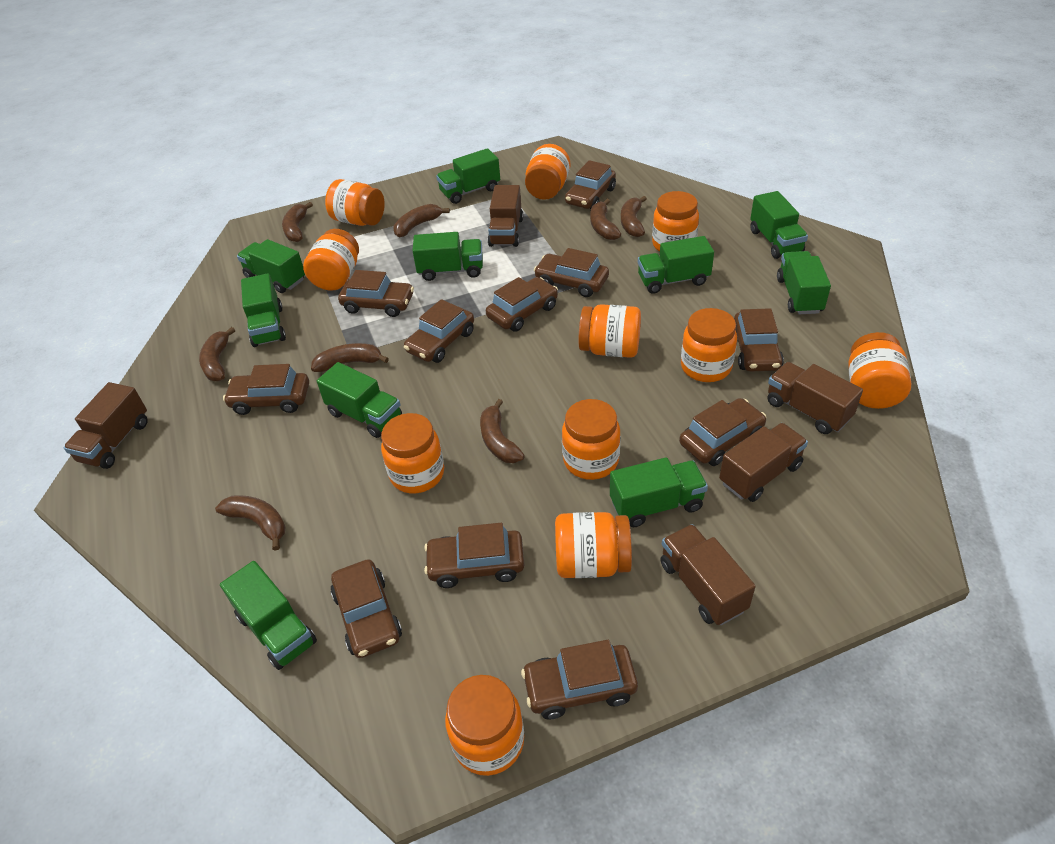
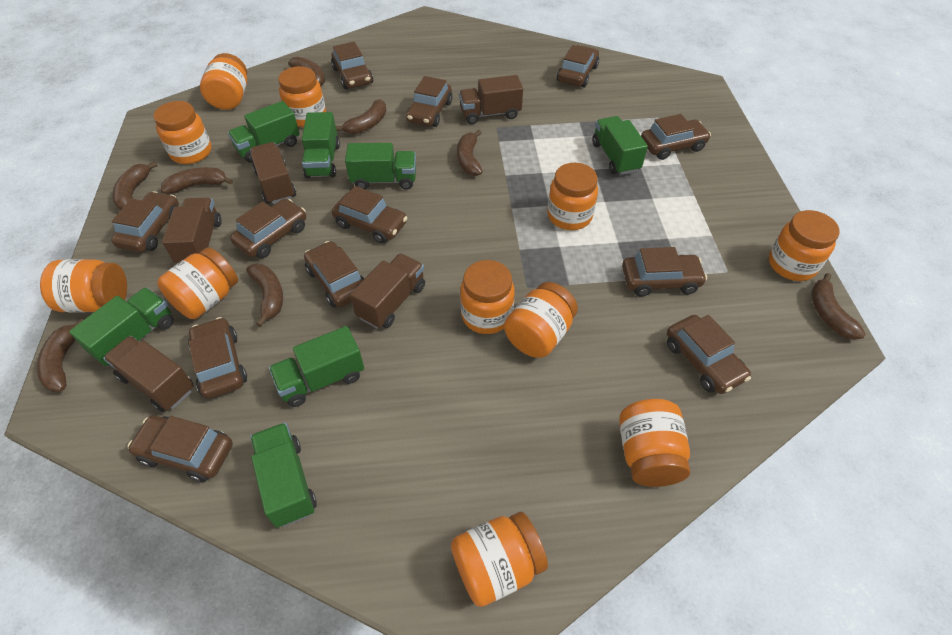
brown car: [223,364,309,415] [330,559,402,658] [338,270,414,317] [404,299,474,363] [424,523,525,588] [486,277,558,332] [521,640,638,720] [534,248,609,297] [565,160,616,209] [679,398,767,466] [734,308,784,372] = 11 -> [111,191,179,252] [128,416,233,482] [188,317,247,399] [230,199,306,258] [304,241,365,308] [331,42,373,89] [332,186,407,243] [406,76,453,127] [557,45,599,87] [622,247,707,297] [641,114,711,160] [667,315,751,394] = 12
green truck: [220,561,317,670] [237,239,305,293] [241,273,286,347] [317,362,402,438] [412,232,483,281] [436,148,500,204] [610,457,708,527] [638,236,714,294] [750,191,808,259] [777,251,831,314] = 10 -> [69,287,174,367] [228,101,300,163] [250,423,317,528] [269,326,364,407] [302,112,340,178] [345,143,416,190] [592,116,648,175] = 7

